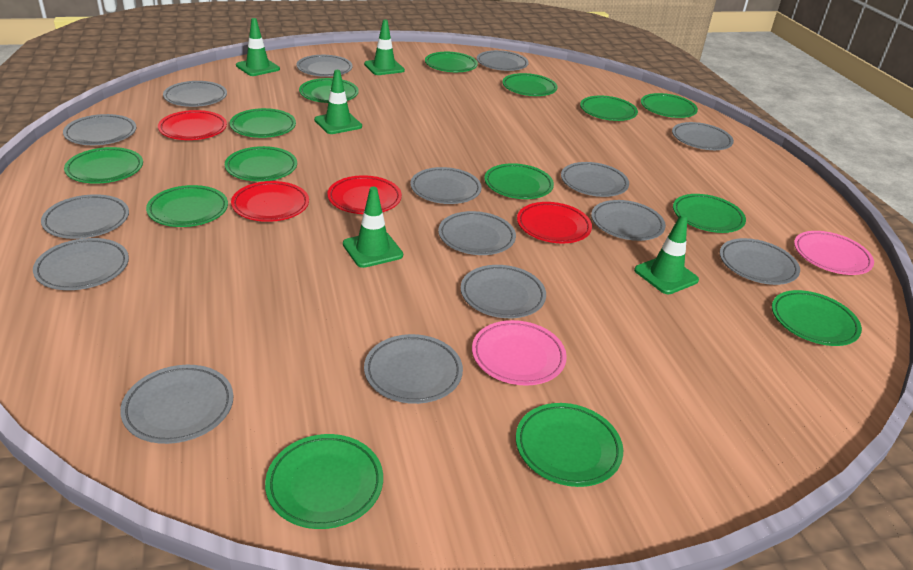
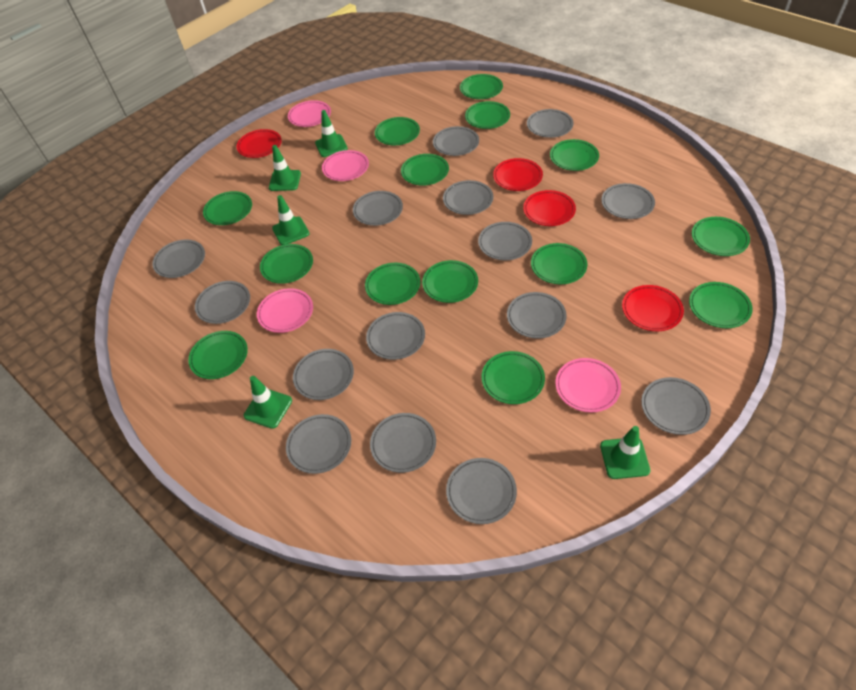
pink plate: [472,320,567,386] [794,231,874,275] = 2 -> [257,288,313,333] [288,100,331,127] [322,150,369,181] [555,358,621,412] = 4

